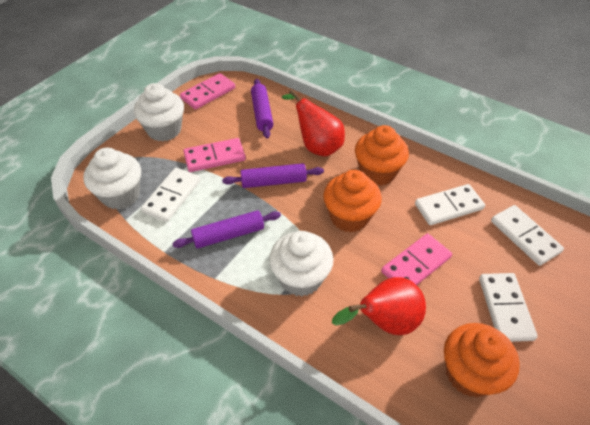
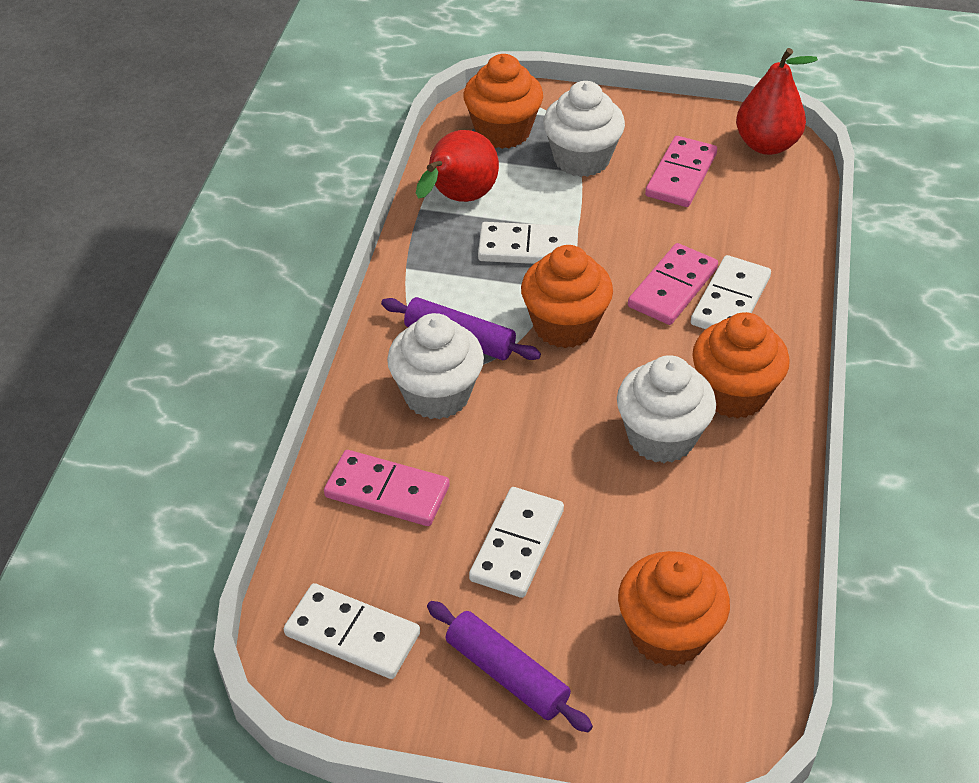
orange cupcake: [323,170,382,233] [355,125,409,186] [444,323,520,398] = 3 -> [463,54,543,149] [521,245,613,348] [618,551,730,667] [692,312,790,419] = 4
purple rolling pin: [172,210,281,249] [222,163,324,188] [251,79,273,139] = 3 -> [381,297,541,360] [427,601,593,732] = 2

